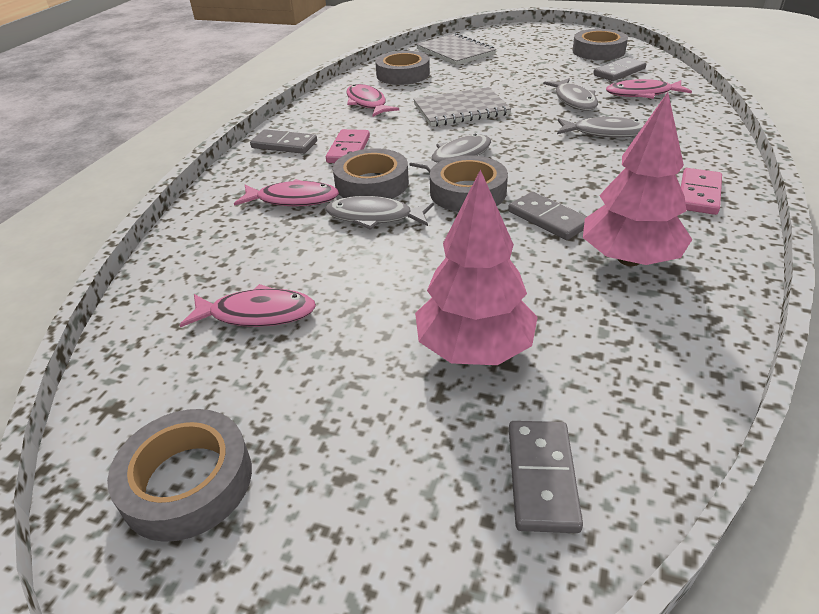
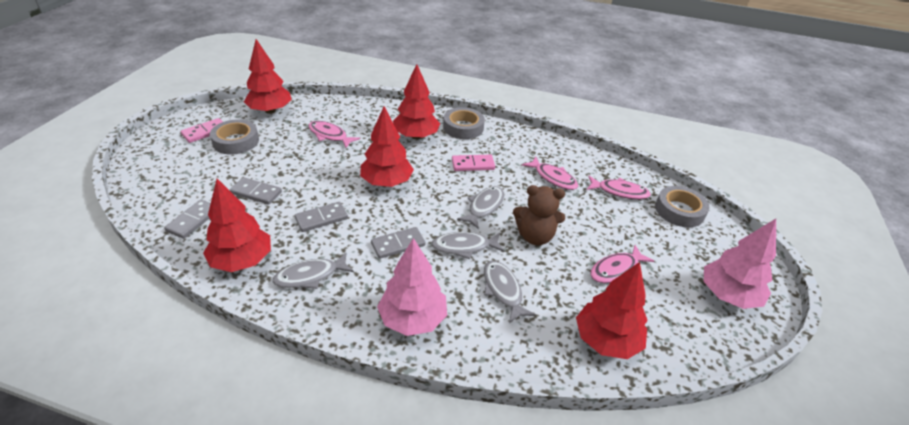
brown teddy bear: none = 0 -> [513,185,565,245] = 1
grey notebook: [413,87,511,127] [416,33,496,65] = 2 -> none = 0
grey tape: [107,409,252,542] [333,148,409,199] [375,51,430,85] [430,155,508,212] [573,29,628,60] = 5 -> [210,119,259,154] [443,107,485,139] [655,186,710,227] = 3
red tree: none = 0 -> [203,179,271,272] [244,39,292,114] [360,106,414,187] [393,64,440,139] [576,262,648,359] = 5

